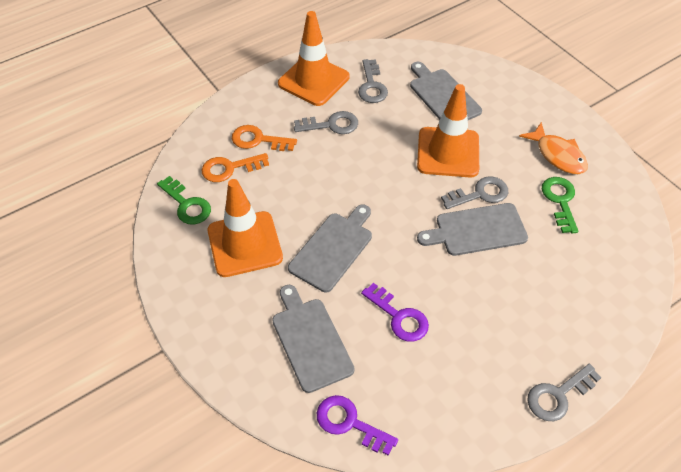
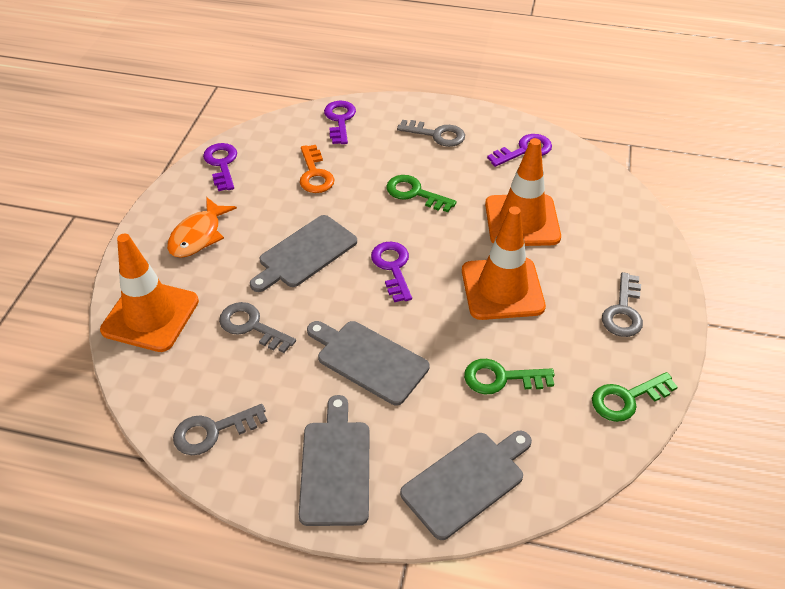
green key: [157,176,211,225] [542,177,578,234] = 2 -> [386,175,457,212] [464,359,554,394] [592,372,678,422] = 3
orange key: [202,153,269,182] [232,125,297,151] = 2 -> [300,145,334,193] = 1
purple key: [317,395,398,456] [361,283,429,342] = 2 -> [203,143,237,191] [324,101,356,144] [371,242,412,302] [487,134,552,167] = 4

